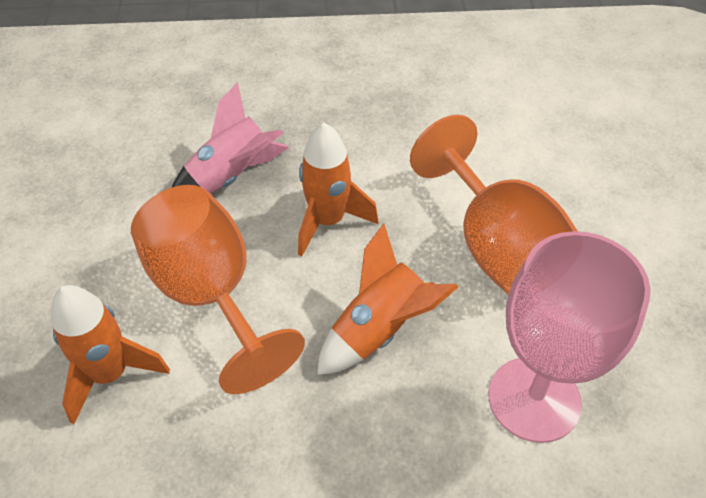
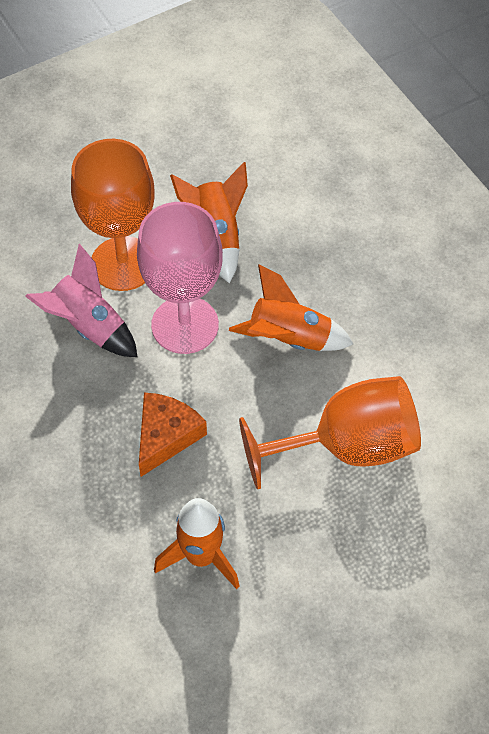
orange cheese: none = 0 -> [139,392,207,477] = 1

